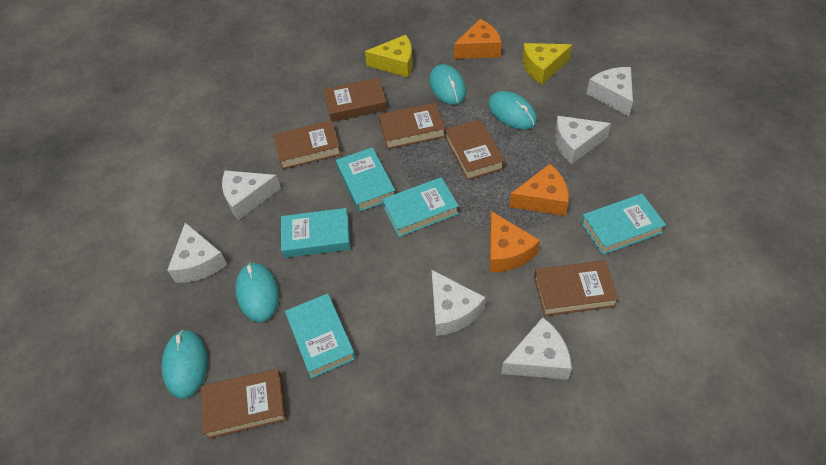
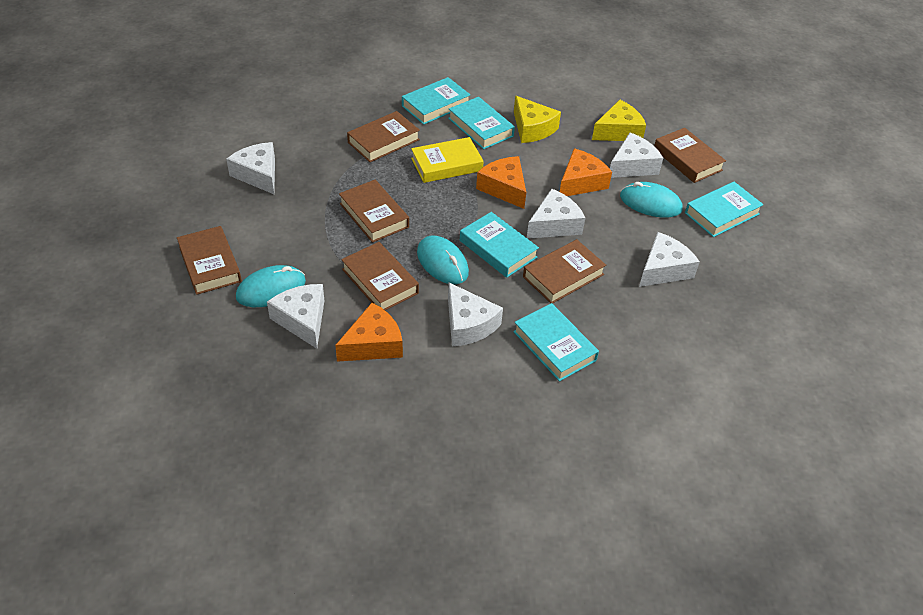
turquoise mouse: [161,330,208,399] [235,263,279,322] [429,64,466,105] [488,91,537,130] = 4 -> [236,265,306,307] [417,236,469,284] [620,182,682,218] = 3
yellow book: none = 0 -> [411,137,484,183] = 1

